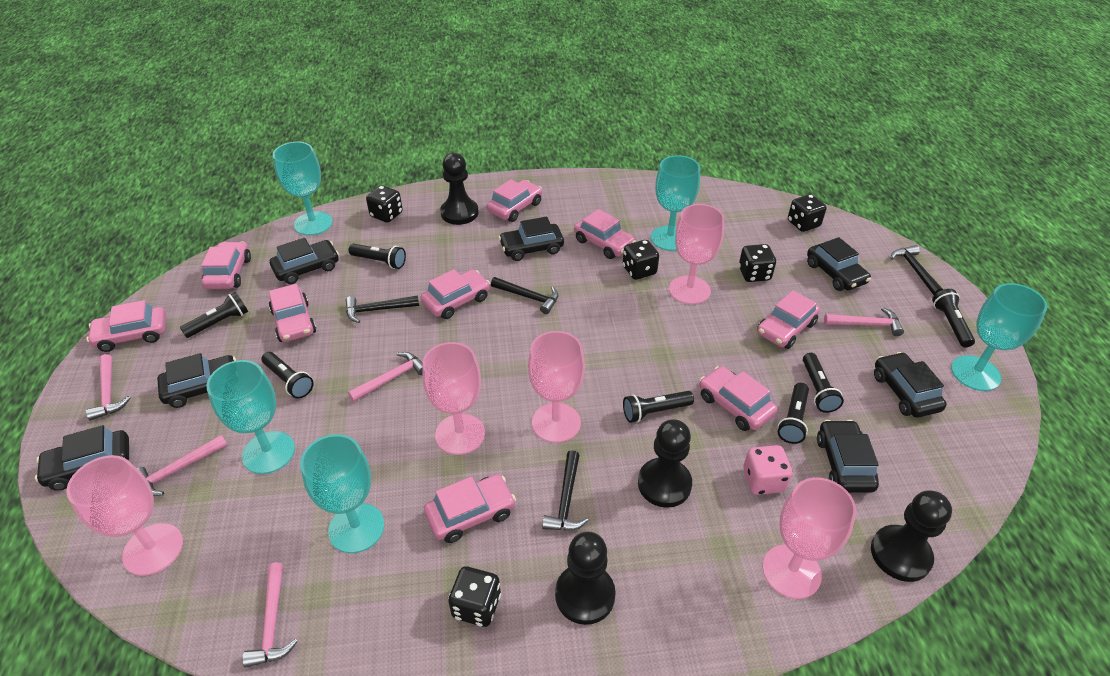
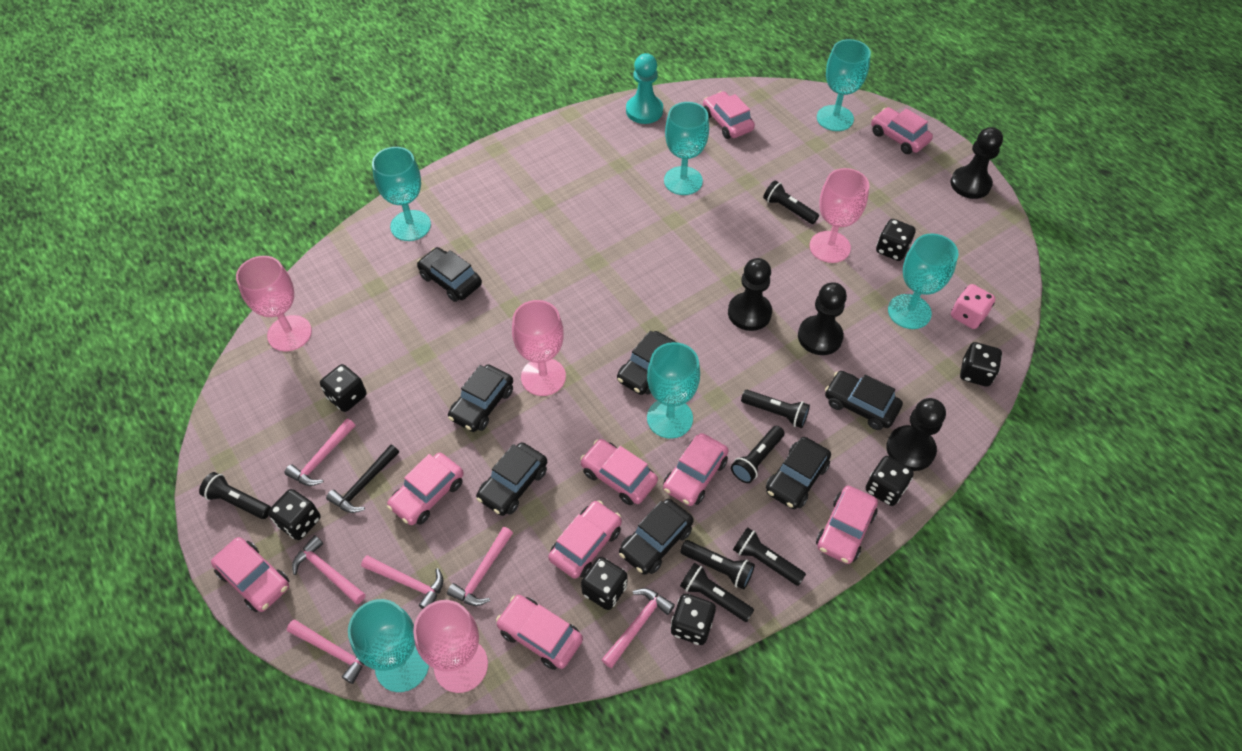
black dice: [366,185,403,223] [448,566,501,627] [623,240,659,280] [739,244,776,282] [788,194,827,232] = 5 -> [268,489,321,540] [320,364,367,412] [581,557,627,610] [670,594,716,645] [866,456,914,506] [876,219,916,261] [960,342,1002,387] = 7
black hammer: [346,296,419,323] [491,277,559,314] [542,450,589,531] [891,245,944,295] = 4 -> [326,445,399,513] = 1
pink goblet: [66,455,183,576] [422,342,485,455] [528,331,585,443] [669,204,724,305] [762,477,856,599] = 5 -> [236,256,312,351] [413,600,488,693] [512,300,566,396] [810,168,869,263] = 4
pink hammer: [86,354,131,421] [137,435,227,496] [242,562,298,668] [348,352,423,402] [824,307,904,336] = 5 -> [284,418,355,486] [287,620,364,684] [292,535,366,604] [361,555,444,609] [447,527,513,606] [601,588,675,668] = 6
turquoise goblet: [206,360,295,474] [273,142,333,236] [300,434,384,553] [651,155,700,251] [951,283,1047,391] = 5 -> [348,599,429,692] [372,147,431,241] [647,342,700,439] [664,102,709,195] [817,39,871,131] [888,233,959,329] = 6
turquoise pawn: none = 0 -> [626,53,663,124] = 1

